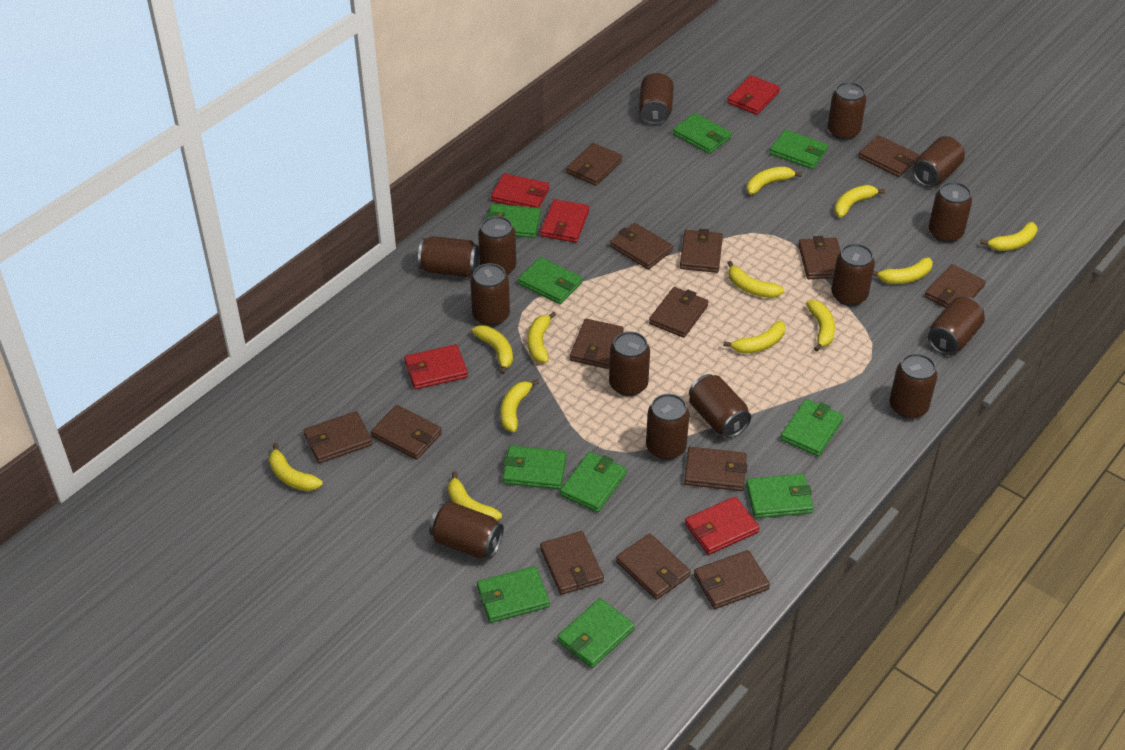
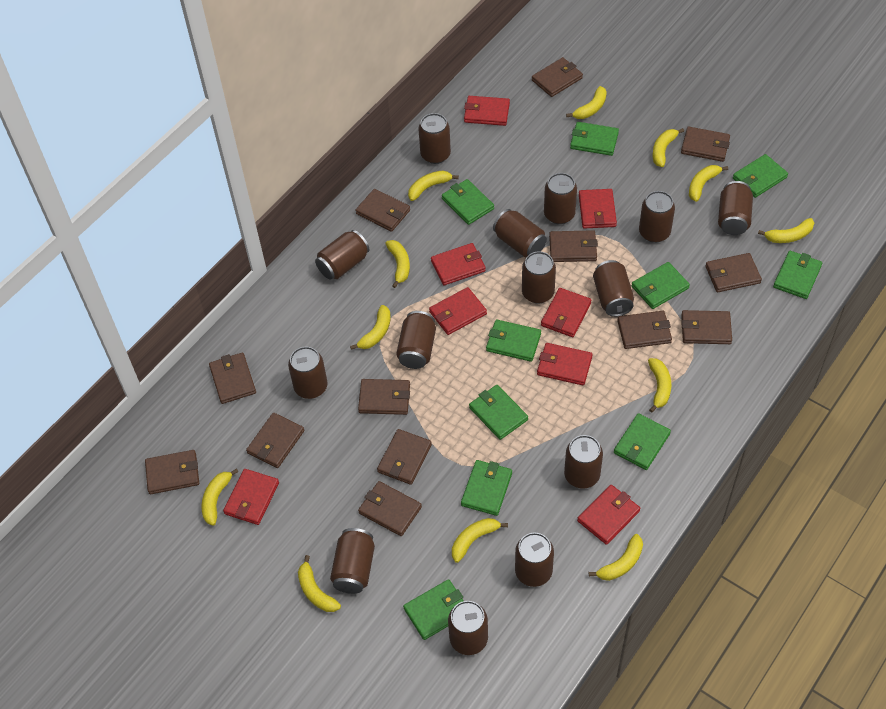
brown wallet: [304,411,372,463] [371,405,442,460] [540,531,604,595] [566,143,622,186] [570,319,624,369] [610,223,673,270] [616,534,691,600] [649,287,709,338] [680,229,723,273] [684,447,747,491] [694,550,770,609] [798,236,841,279] [858,135,919,177] [924,264,986,308] = 14 -> [145,450,199,494] [209,352,256,404] [246,413,304,468] [356,189,410,232] [358,379,410,415] [358,481,422,536] [377,429,432,485] [532,57,583,97] [549,230,598,262] [617,311,672,349] [681,127,730,162] [681,310,732,344] [705,253,762,292] = 13
red wallet: [404,344,468,389] [491,173,549,208] [540,199,589,243] [685,497,760,555] [727,75,780,115] = 5 -> [223,469,279,525] [429,287,487,335] [431,243,486,285] [464,96,510,126] [537,343,593,385] [541,288,591,337] [577,485,640,545] [579,189,617,229] = 8

